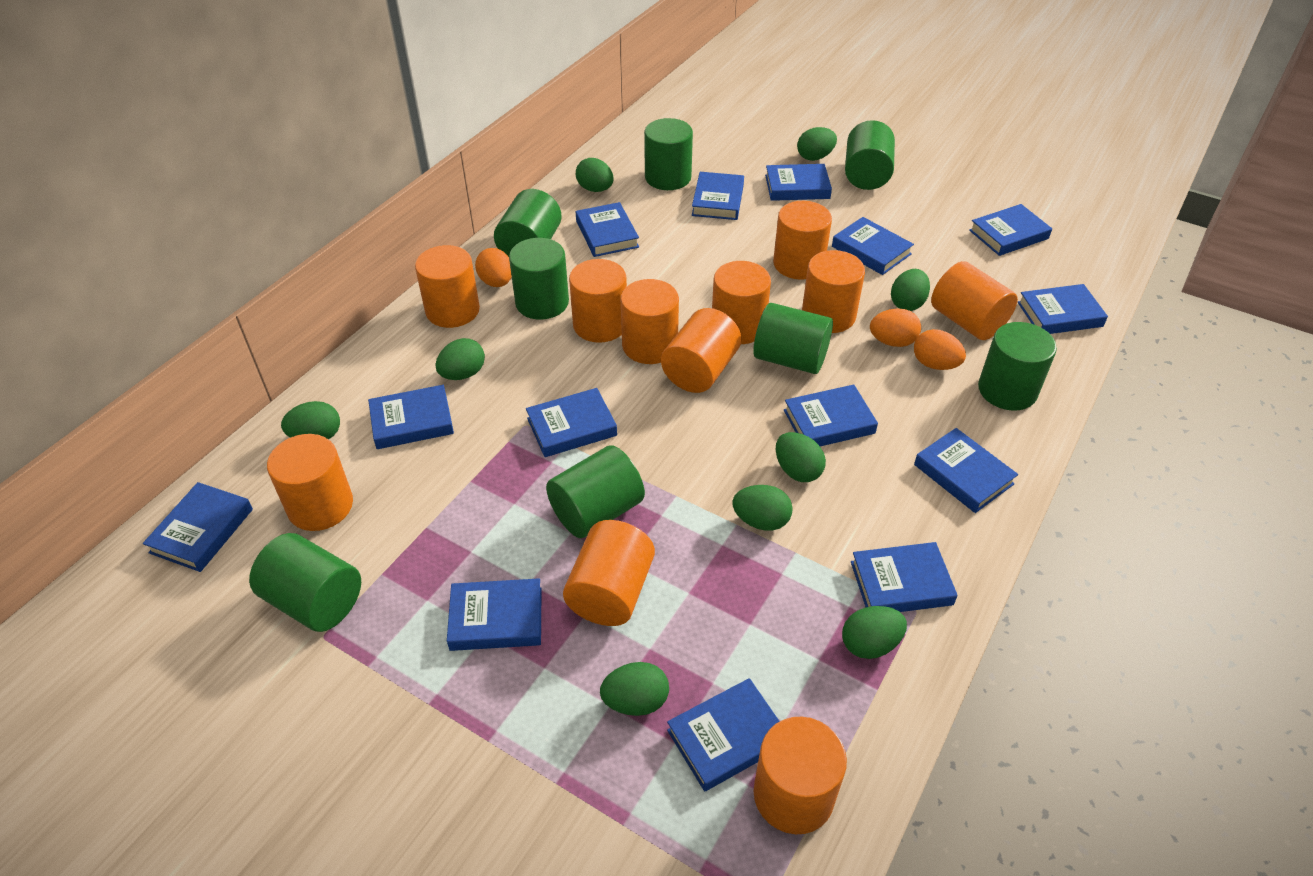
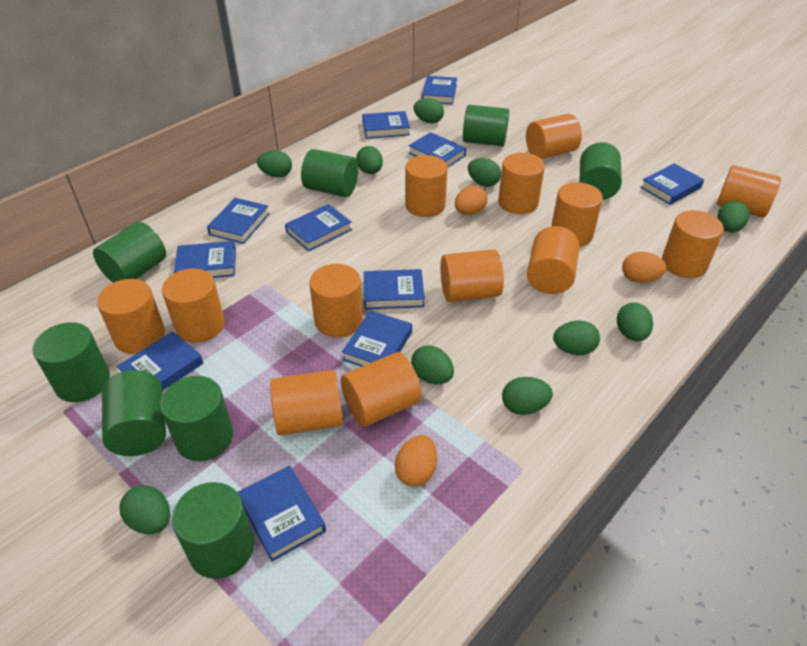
blue book: [143,482,253,572] [368,385,454,449] [447,578,542,651] [526,388,617,457] [576,202,639,257] [667,678,780,791] [692,172,744,220] [765,164,832,201] [784,385,878,446] [832,217,914,275] [851,542,958,612] [914,428,1018,513] [969,204,1052,256] [1018,284,1108,334] = 14 -> [116,331,203,391] [174,241,236,278] [207,198,270,244] [237,466,326,562] [285,204,352,252] [342,310,412,367] [362,111,410,139] [364,269,425,309] [408,132,466,168] [422,76,457,104] [640,163,704,205] = 11
green egg: [281,401,340,439] [436,338,485,380] [576,158,613,192] [600,662,669,716] [732,485,793,531] [776,432,826,482] [797,127,837,161] [842,606,907,659] [891,269,930,311] = 9 -> [120,485,170,534] [257,150,292,178] [356,146,383,174] [411,345,454,384] [413,98,444,123] [468,158,501,187] [502,377,553,415] [553,320,600,355] [617,302,653,341] [718,201,749,232] = 10
orange cylinder: [267,434,353,531] [415,245,480,328] [563,520,655,626] [569,259,627,343] [621,279,679,364] [661,308,741,393] [712,261,771,344] [754,717,847,834] [773,201,832,280] [802,250,865,333] [931,261,1018,340] = 11 -> [97,279,165,354] [162,268,225,343] [270,370,343,436] [309,264,363,337] [341,352,422,427] [405,155,447,217] [440,249,504,302] [498,153,545,214] [526,114,582,159] [527,226,580,294] [551,182,603,247] [662,210,724,278] [717,165,781,218] = 13

